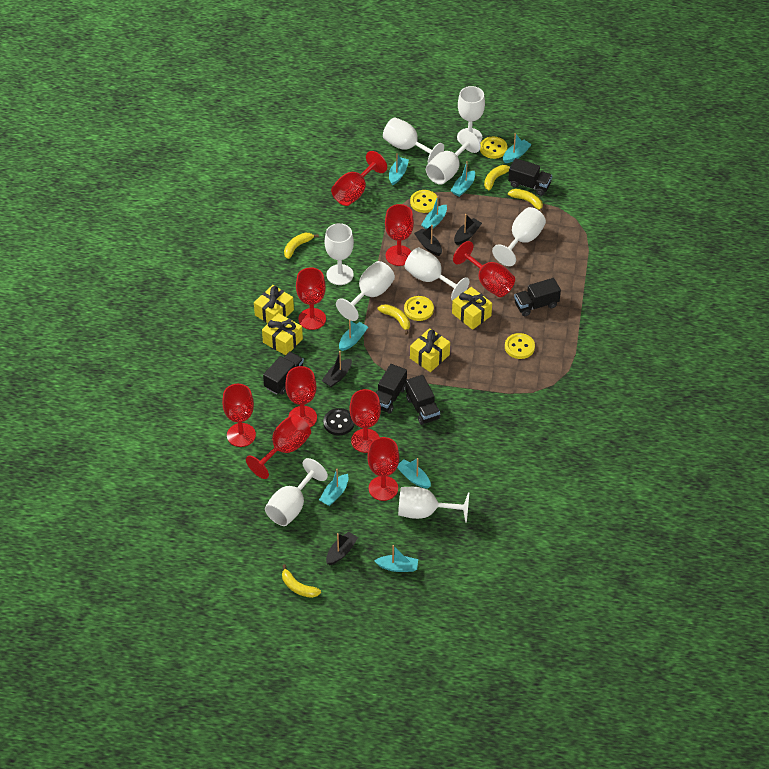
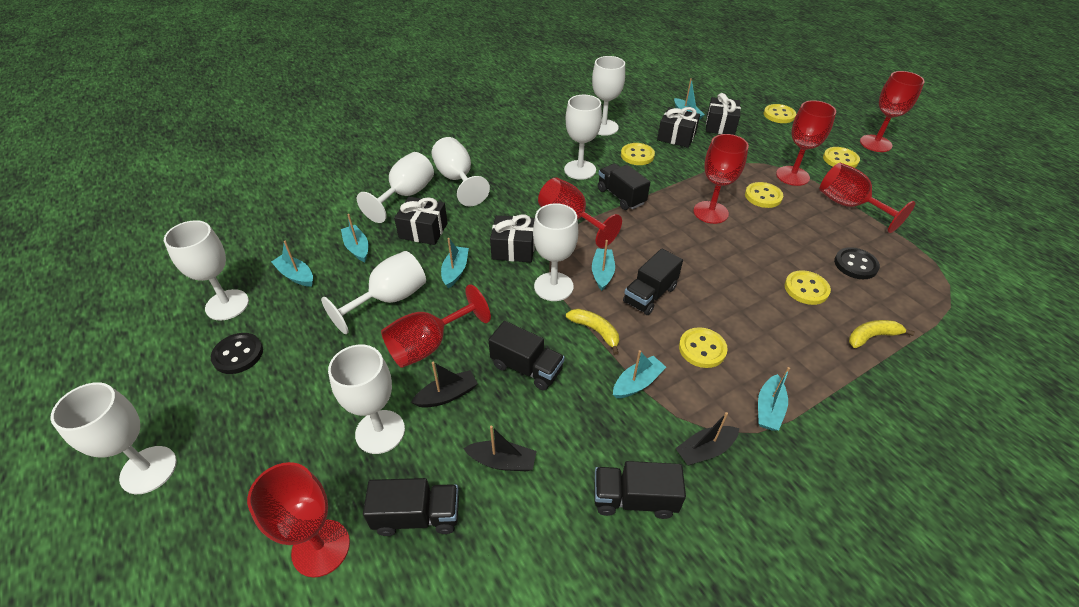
black boat: [322,351,352,387] [326,532,358,565] [414,225,442,256] [454,214,482,245] = 4 -> [411,362,478,408] [463,426,537,471] [675,412,739,466] = 3
black button: [323,408,355,436] = 1 -> [211,333,263,374] [834,247,880,279] = 2
black gift: none = 0 -> [394,197,448,245] [490,214,535,262] [657,107,700,148] [706,93,741,135] = 4
red goblet: [222,384,256,447] [246,414,311,479] [285,366,317,427] [296,267,326,330] [331,151,387,206] [350,389,381,453] [367,437,399,501] [385,204,414,266] [453,241,515,297] = 9 -> [247,462,350,578] [381,284,491,368] [538,178,622,248] [693,134,749,224] [776,100,836,186] [820,163,915,233] [860,71,925,152] = 7
turquoise boat: [319,468,348,506] [339,320,368,351] [374,545,418,572] [389,153,409,186] [397,458,431,489] [421,195,447,229] [451,161,475,197] [503,133,532,163] = 8 -> [271,241,313,287] [341,214,368,262] [441,238,469,289] [592,240,615,291] [613,350,666,398] [674,78,705,120] [758,367,790,431] = 7
yellow banana: [282,564,321,598] [284,233,319,259] [378,304,410,335] [484,165,510,190] [508,189,543,213] = 5 -> [566,309,619,355] [849,320,915,348] = 2
yellow button: [404,296,434,321] [410,190,439,213] [480,137,507,159] [505,333,535,359] = 4 -> [621,143,655,165] [679,327,728,368] [745,182,783,208] [764,104,796,123] [784,270,831,305] [823,147,860,168] = 6
yellow gift: [254,285,294,323] [262,313,303,355] [410,328,450,372] [452,287,492,330] = 4 -> none = 0

